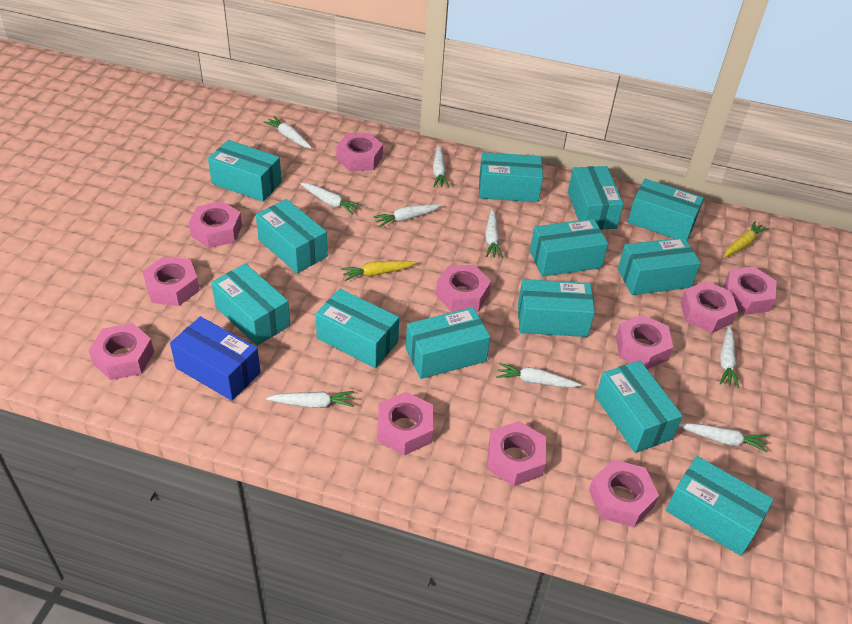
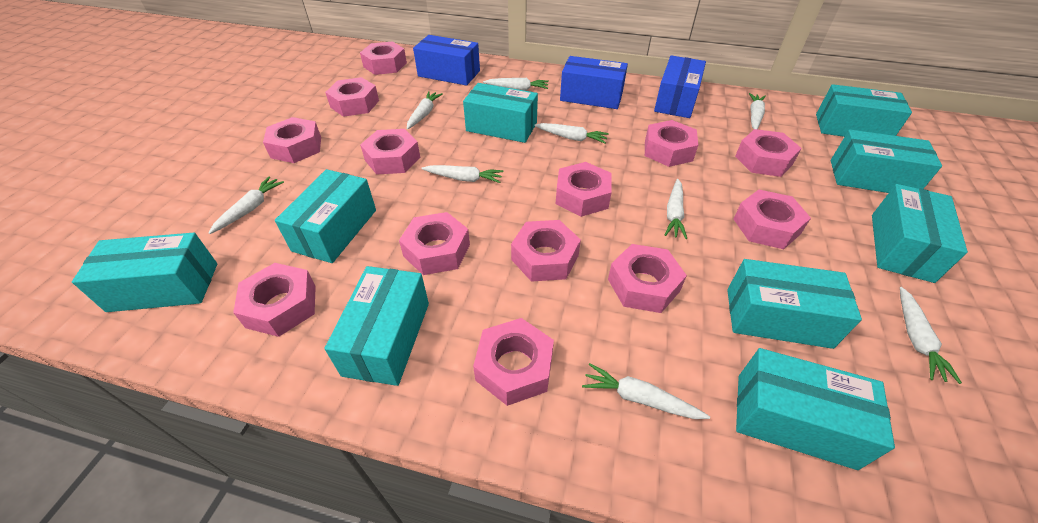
blue box: [170,316,261,401] = 1 -> [413,35,480,86] [560,56,628,109] [654,55,706,118] = 3
pink nut: [88,323,154,380] [143,256,200,306] [189,201,242,248] [336,133,383,172] [377,392,433,455] [436,265,491,312] [487,421,546,486] [589,459,659,527] [616,315,673,369] [680,281,738,333] [724,267,777,315] = 11 -> [233,263,316,337] [263,117,321,163] [325,77,379,117] [360,41,407,75] [360,129,420,175] [399,212,470,275] [473,318,554,406] [511,220,581,282] [556,162,612,217] [608,244,687,313] [645,120,698,167] [734,190,811,249] [735,129,802,177] = 13
turquoise box: [208,140,282,202] [211,263,290,346] [256,199,328,273] [316,289,399,368] [406,307,490,379] [479,152,543,202] [518,279,595,337] [530,219,608,277] [568,166,624,230] [596,360,683,453] [618,237,701,295] [628,179,704,240] [666,456,774,556] = 13 -> [72,233,217,312] [275,169,376,263] [324,266,429,386] [463,83,538,143] [727,259,862,349] [736,348,895,470] [816,84,912,137] [831,130,942,193] [872,184,968,283] = 9
yellow carrot: [341,261,417,281] [724,221,769,257] = 2 -> none = 0

